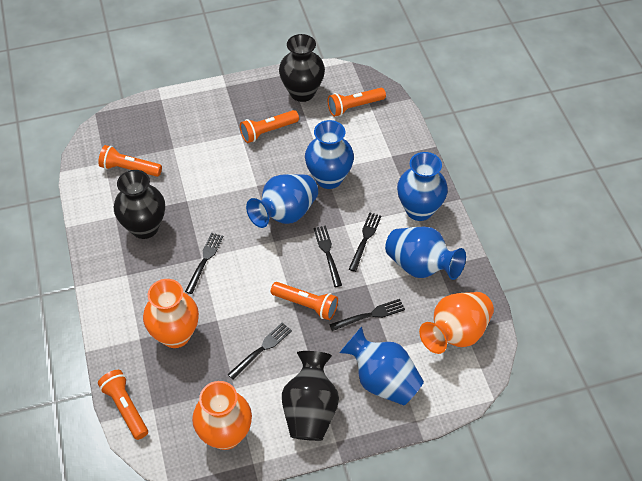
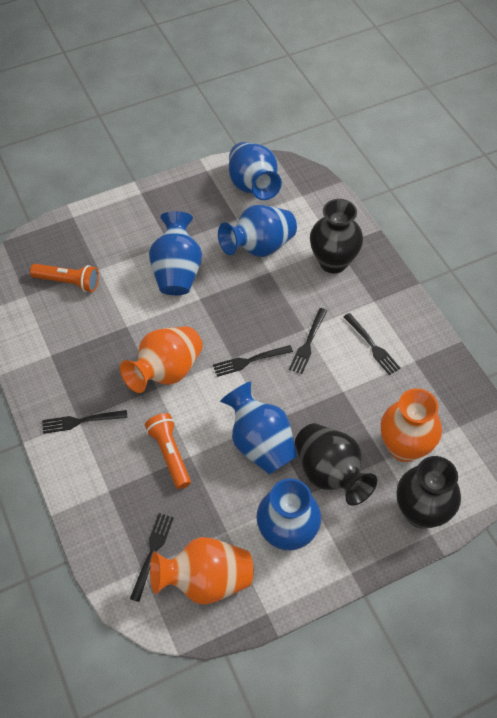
orange flashlight: [98,145,162,177] [98,370,148,440] [240,110,299,143] [271,282,338,320] [328,88,386,117] = 5 -> [30,264,99,292] [145,413,191,489] = 2

